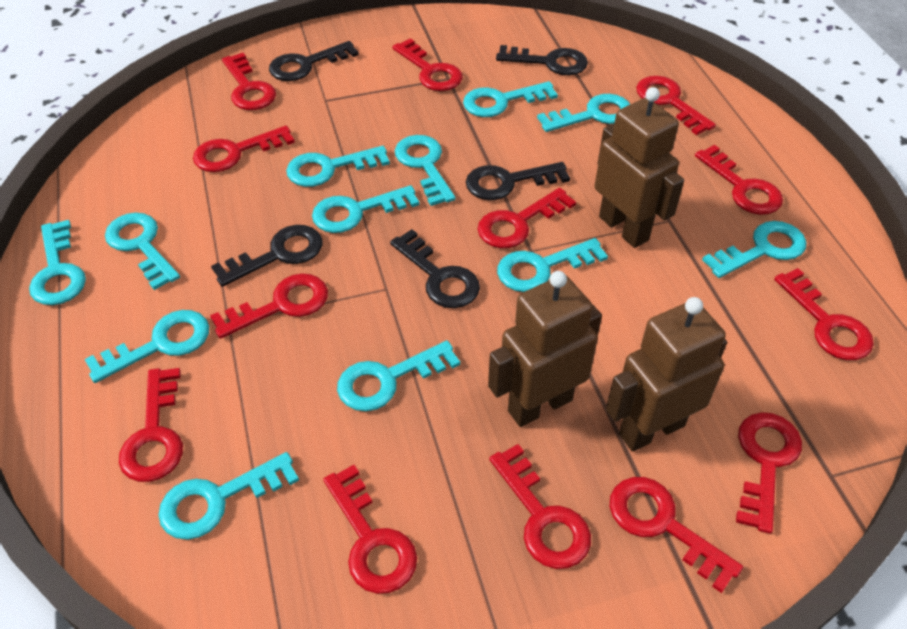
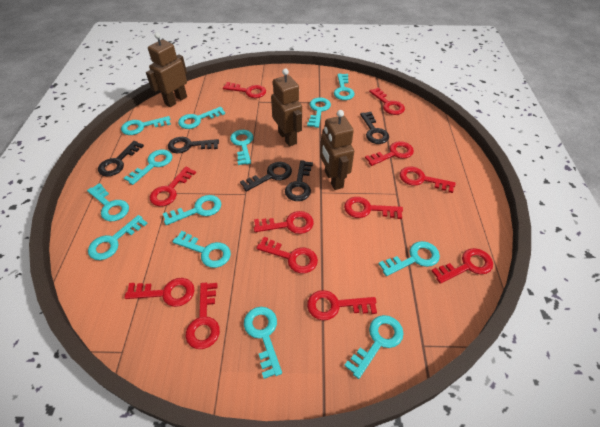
red key: [119,368,183,482] [193,126,295,172] [210,273,328,339] [222,53,276,110] [323,465,417,594] [392,38,463,91] [478,188,576,248] [489,444,591,569] [610,477,743,593] [636,76,716,135] [695,145,783,215] [736,412,802,534] [774,268,874,360] = 13 -> [125,278,194,307] [150,167,196,206] [185,282,220,349] [223,82,266,98] [254,211,314,234] [256,237,318,273] [307,290,377,320] [344,197,403,219] [365,141,414,166] [369,87,405,115] [400,167,455,193] [431,248,493,284] = 12
turquoise key: [29,220,86,305] [84,310,209,383] [105,213,180,290] [158,452,299,540] [286,146,390,187] [312,185,419,233] [337,340,460,411] [395,135,456,206] [463,81,558,117] [497,238,608,292] [537,94,630,132] [702,221,806,278] = 12 -> [87,183,129,221] [88,215,148,260] [121,116,171,135] [124,150,172,185] [163,195,221,225] [172,231,231,268] [178,107,225,129] [230,130,253,165] [244,307,282,379] [307,97,331,128] [334,74,355,100] [344,315,404,379] [378,241,440,276] = 13

